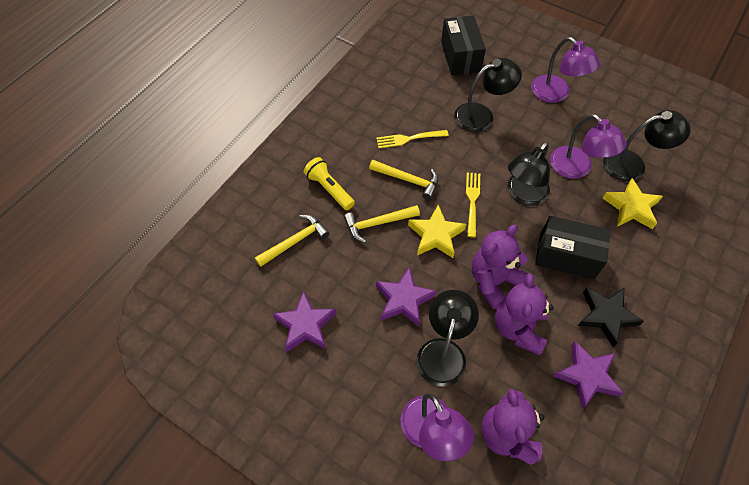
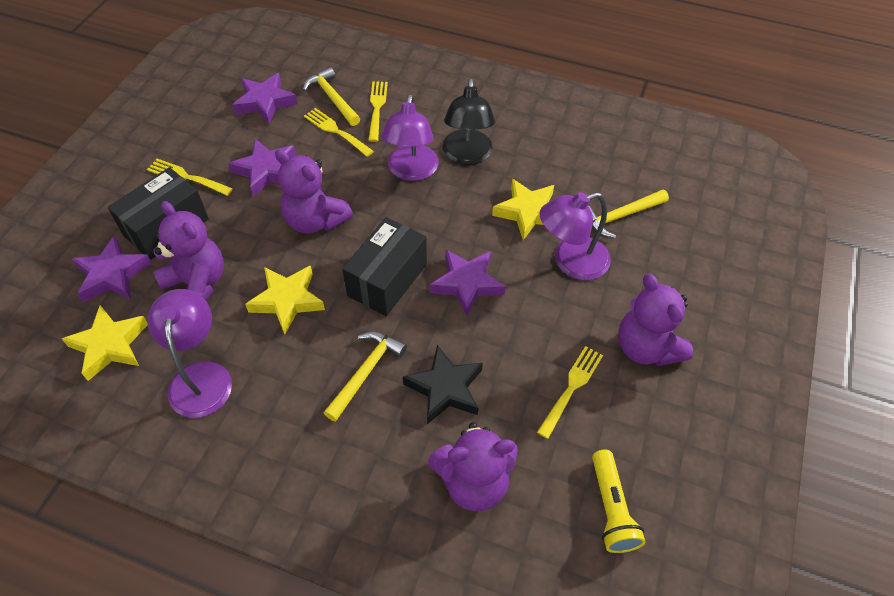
black lamp: [417,290,479,387] [454,58,522,133] [508,142,550,206] [603,110,691,182] = 4 -> [443,78,495,165] = 1
purple star: [273,291,336,352] [376,267,437,327] [554,341,623,409] = 3 -> [72,236,152,302] [228,139,296,197] [232,73,298,124] [430,249,505,317] = 4
purple teddy bear: [472,225,528,309] [481,389,544,465] [495,273,554,355] = 3 -> [153,201,224,300] [275,149,353,234] [428,422,518,511] [618,274,693,366] = 4
yellow fork: [376,130,449,148] [466,172,480,237] = 2 -> [147,159,233,196] [304,108,374,157] [368,81,388,142] [537,346,603,439] = 4
yellow star: [408,205,466,258] [603,178,663,229] = 2 -> [62,305,148,381] [245,265,325,335] [492,179,554,240] = 3

